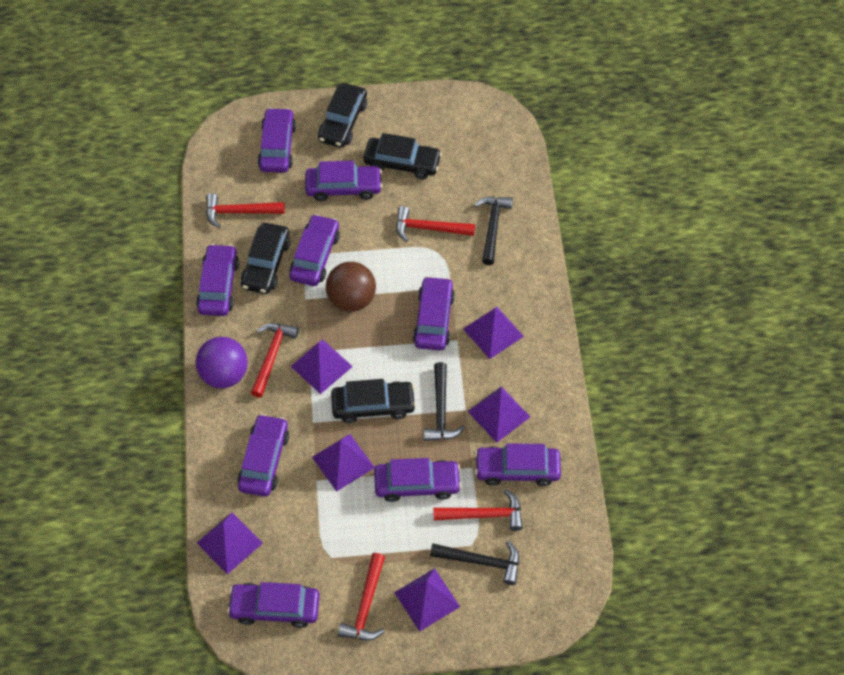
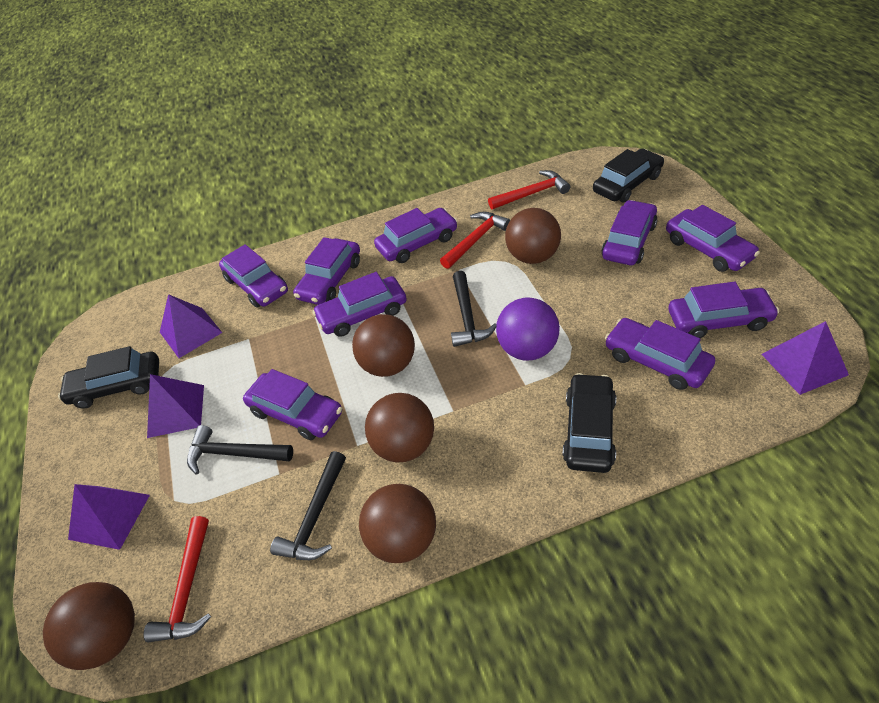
black car: [241,223,290,294] [318,83,367,148] [331,379,416,423] [364,133,442,180] = 4 -> [58,346,159,409] [562,373,616,473] [593,149,664,202] = 3
brown ball: [326,262,376,312] = 1 -> [43,582,135,670] [352,314,415,377] [359,484,436,563] [365,393,434,462] [505,208,561,264] = 5
purple pyramid: [197,513,263,574] [291,340,353,394] [312,434,375,492] [394,568,460,632] [463,307,524,359] [467,386,530,443] = 6 -> [68,484,150,550] [147,374,204,438] [160,294,222,358] [761,321,849,395] = 4
red hammer: [206,193,285,228] [251,323,299,398] [338,553,385,641] [396,206,475,242] [433,489,523,531] = 5 -> [144,516,211,642] [440,212,510,269] [488,170,570,209] = 3

